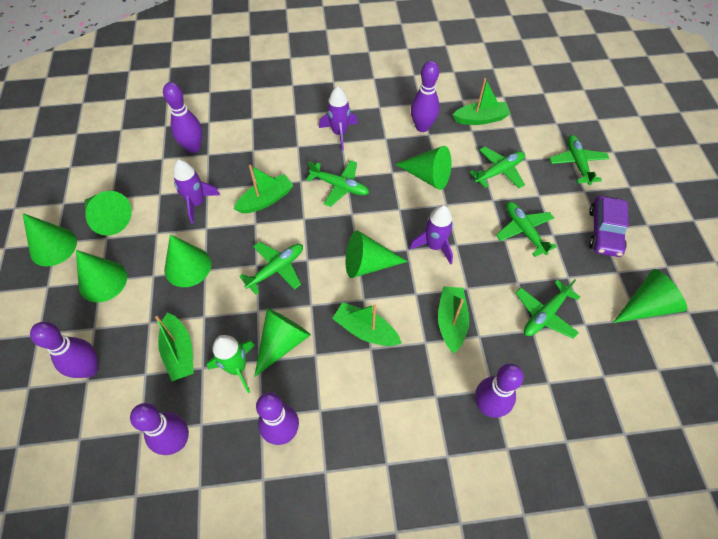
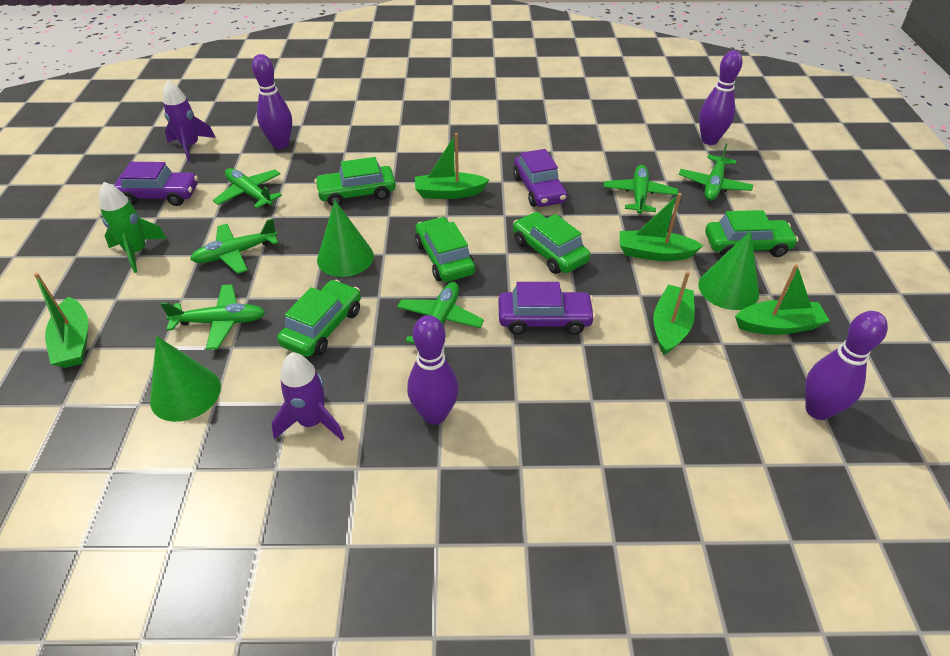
green car: none = 0 -> [277,280,361,357] [314,157,396,206] [415,217,475,282] [513,212,590,274] [705,210,798,257] = 5
green cone: [22,213,77,266] [76,250,127,303] [84,191,132,236] [164,234,211,287] [254,308,311,377] [346,231,408,278] [395,146,451,190] [613,269,687,323] = 8 -> [150,336,221,422] [317,200,374,277] [698,231,759,310] = 3
purple bowling pin: [30,322,99,378] [130,403,189,455] [163,82,202,153] [256,392,299,445] [411,61,440,132] [475,363,524,418] = 6 -> [252,54,292,149] [407,315,459,425] [699,50,743,145] [805,311,888,420] = 4
purple car: [589,196,629,257] = 1 -> [114,162,198,206] [498,282,596,335] [513,149,567,207] = 3
purple rocket: [173,159,220,224] [319,86,358,150] [409,205,453,265] = 3 -> [163,80,216,161] [271,353,344,441] = 2

